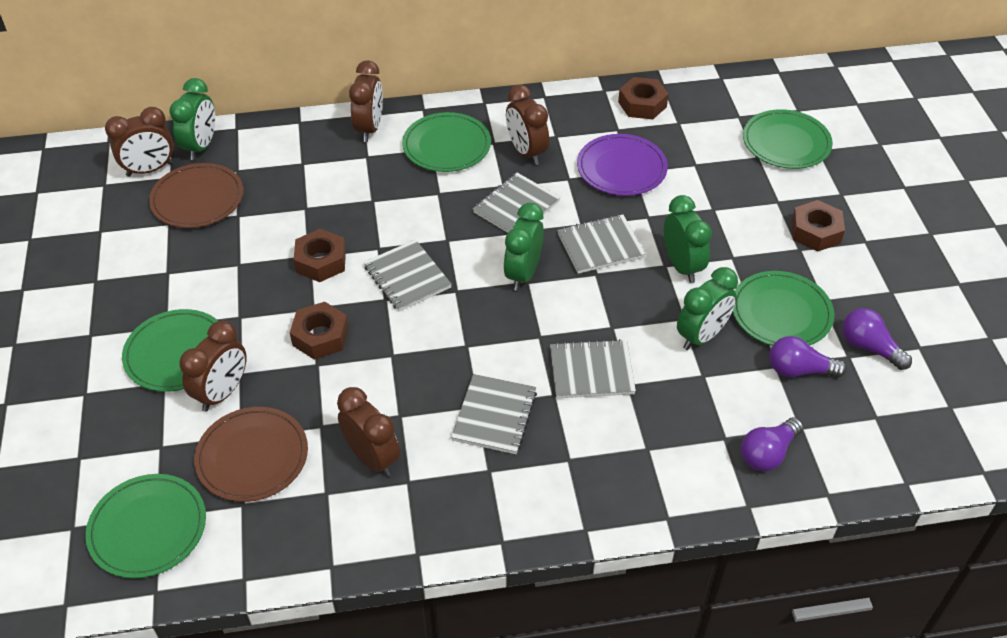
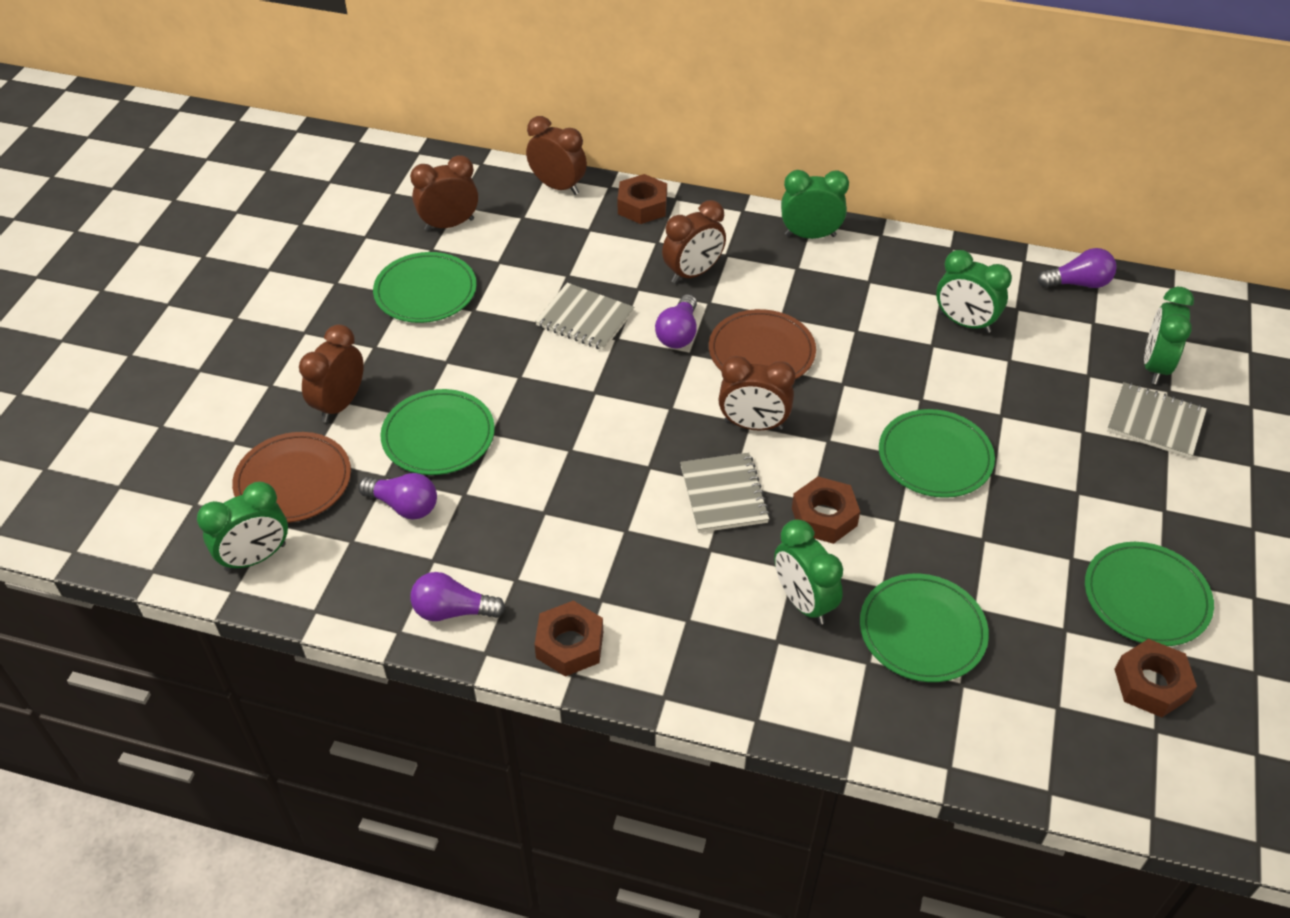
green clock: [170,78,215,160] [503,203,544,291] [664,195,712,283] [677,267,738,350] = 4 -> [197,482,288,572] [774,519,843,625] [781,170,849,239] [936,250,1012,333] [1144,287,1194,384] = 5
grey notebook: [364,239,452,312] [451,374,537,454] [473,173,561,233] [550,339,636,398] [557,214,645,274] = 5 -> [535,283,634,350] [680,452,770,533] [1107,382,1207,459] = 3
purple light bulb: [741,417,804,471] [769,336,847,377] [843,308,912,370] = 3 -> [358,473,437,519] [410,572,506,621] [655,294,697,349] [1038,248,1117,288] = 4
purple plate: [577,134,668,196] = 1 -> none = 0

